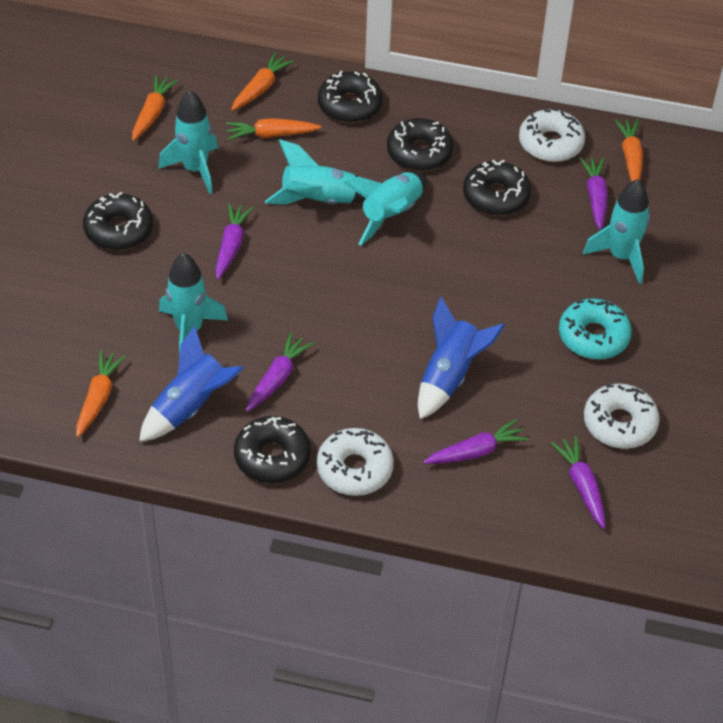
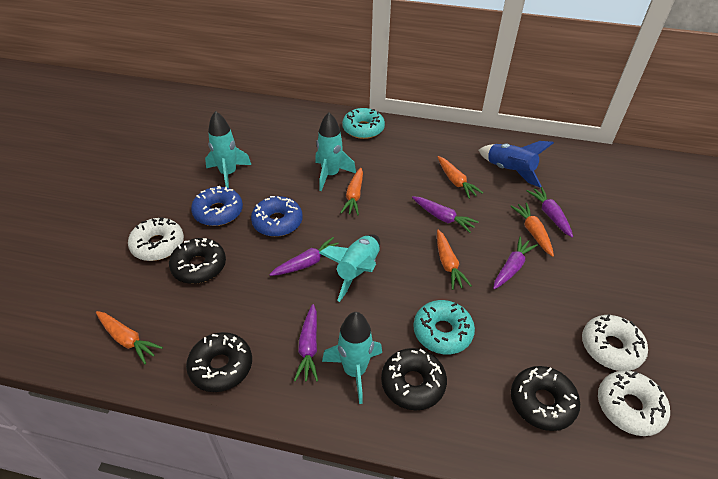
black donut: [83,192,153,250] [234,416,311,483] [318,71,383,123] [387,118,454,171] [463,160,531,216] = 5 -> [169,238,226,284] [186,332,252,392] [381,348,447,411] [511,366,580,431] = 4
blue donut: none = 0 -> [191,186,243,226] [251,196,302,237] = 2
blue rocket: [139,326,244,442] [418,297,505,419] = 2 -> [479,141,554,188] = 1
turquoise donut: [559,298,632,359] = 1 -> [342,108,385,139] [413,300,475,354] = 2
turquoise rocket: [158,90,218,194] [159,253,228,356] [265,139,366,205] [344,172,427,245] [583,179,650,284] = 5 -> [205,111,251,188] [315,112,356,191] [319,234,380,302] [322,312,382,404] = 4

